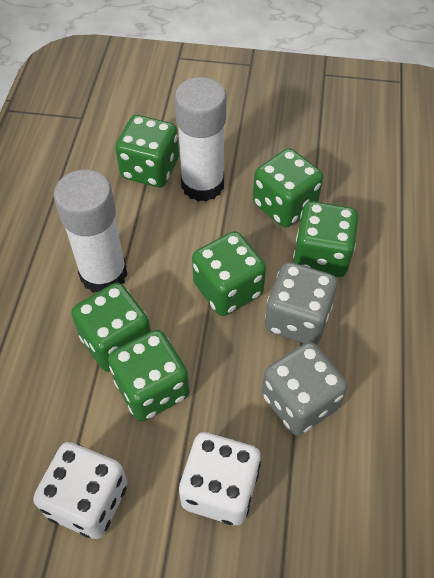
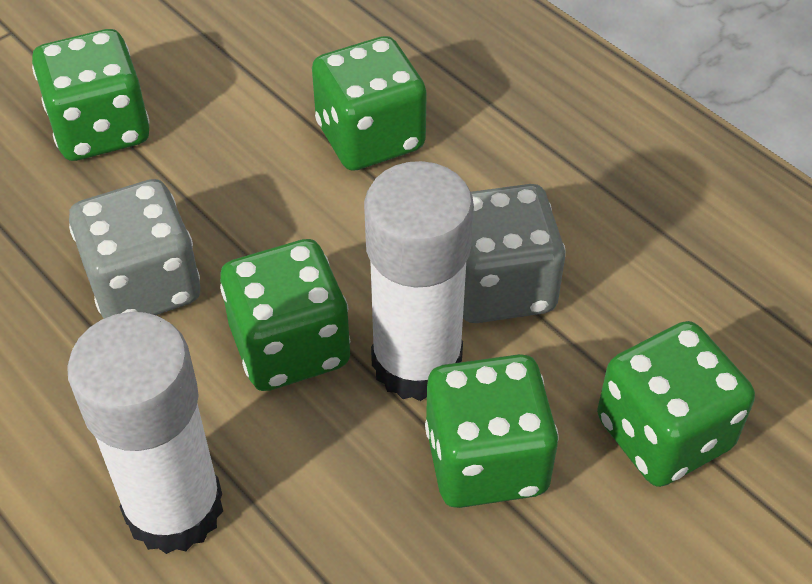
green dice: [71,283,151,372] [108,329,190,421] [115,115,179,187] [192,231,266,316] [253,148,323,227] [293,201,359,277] = 6 -> [32,29,149,161] [220,239,350,391] [312,36,427,171] [425,354,558,508] [597,321,755,487] = 5
white dice: [33,442,128,539] [179,432,261,525] = 2 -> none = 0

